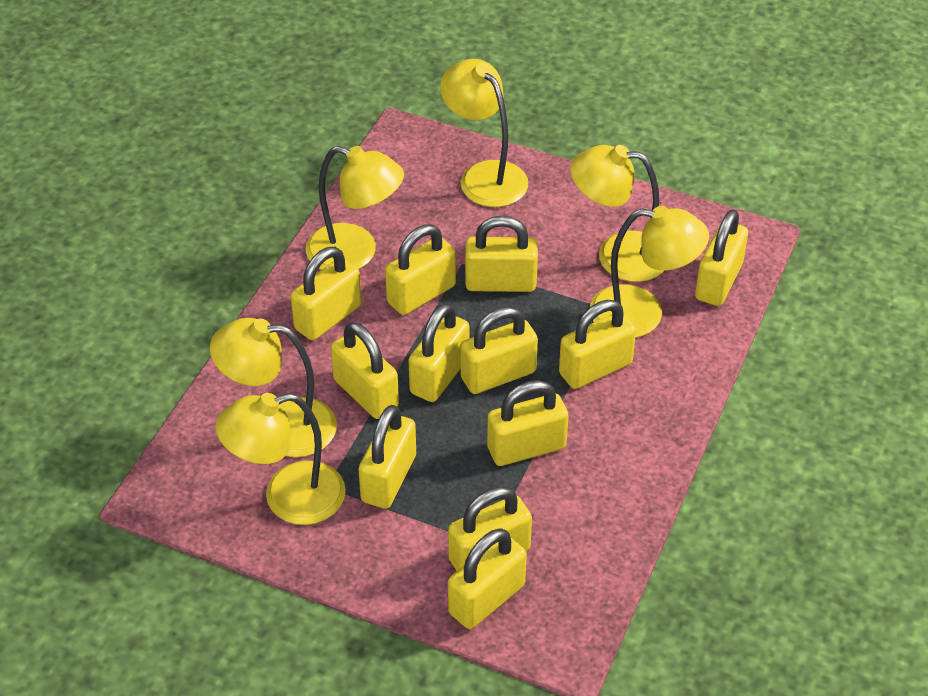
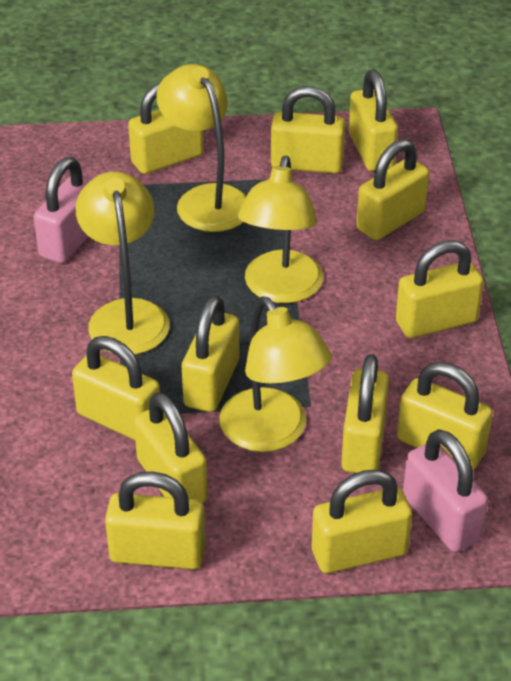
pink padlock: none = 0 -> [34,157,92,263] [403,429,488,552] = 2
yellow lamp: [210,318,337,457] [215,393,346,525] [306,146,404,270] [440,59,528,207] [571,145,663,282] [590,206,709,338] = 6 -> [75,171,170,355] [156,64,247,232] [219,296,332,452] [238,155,323,303] = 4

